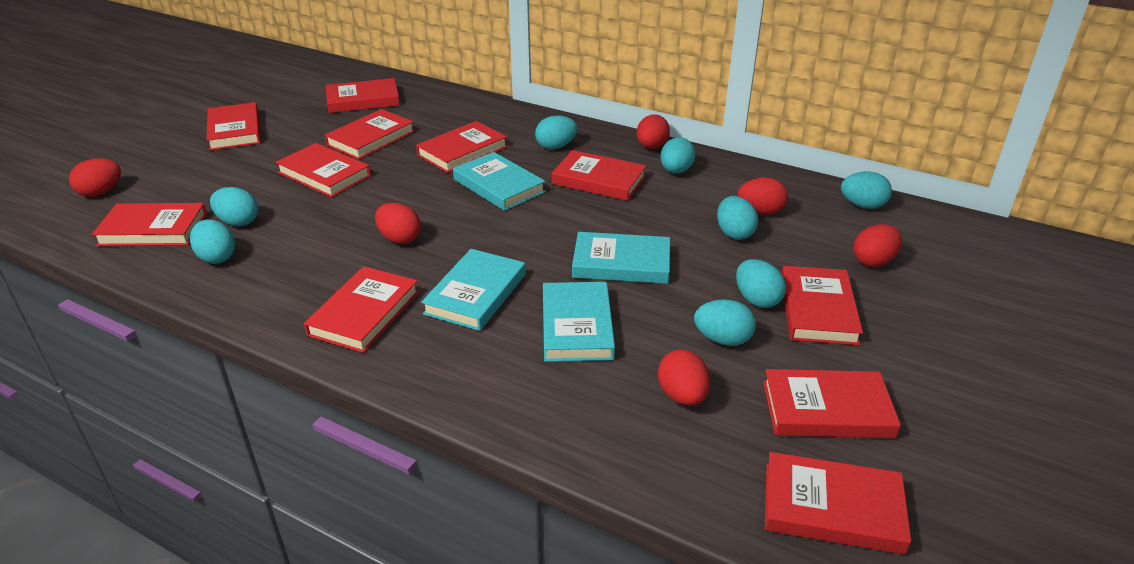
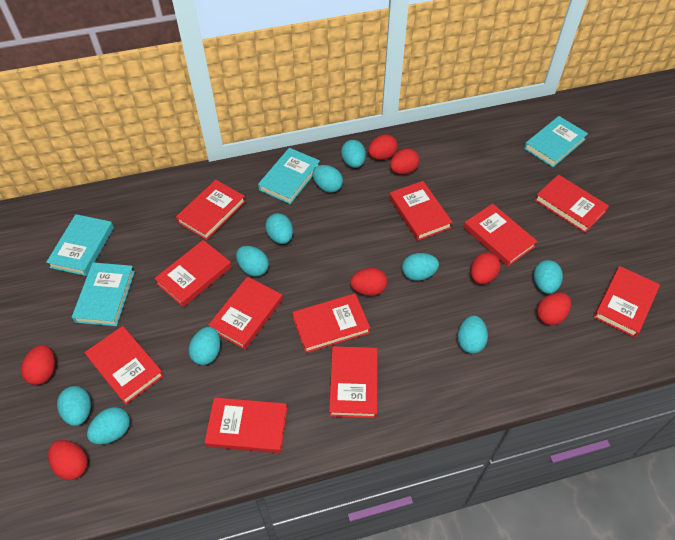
red egg: [69,158,121,197] [375,203,421,244] [637,115,670,149] [658,349,710,406] [738,177,788,215] [853,224,902,267] = 6 -> [21,345,55,385] [48,440,88,480] [350,268,388,296] [368,134,398,160] [390,148,420,174] [471,252,501,284] [537,292,571,325] = 7
turquoise egg: [190,220,235,264] [210,187,258,226] [535,115,577,149] [661,137,696,173] [694,299,756,346] [717,196,758,240] [736,259,786,308] [841,172,892,209] = 8 -> [57,386,91,426] [87,407,130,444] [189,327,220,365] [236,246,269,277] [265,213,293,244] [312,165,343,193] [341,140,366,168] [402,253,439,281] [457,315,488,354] [534,260,563,294] = 10

